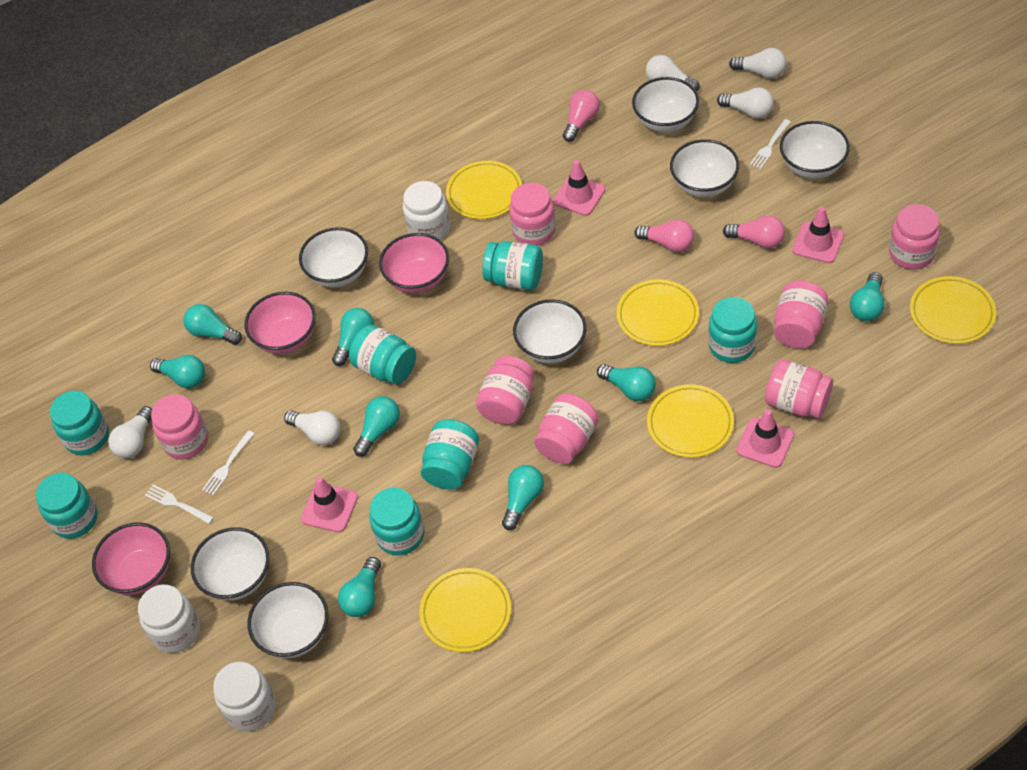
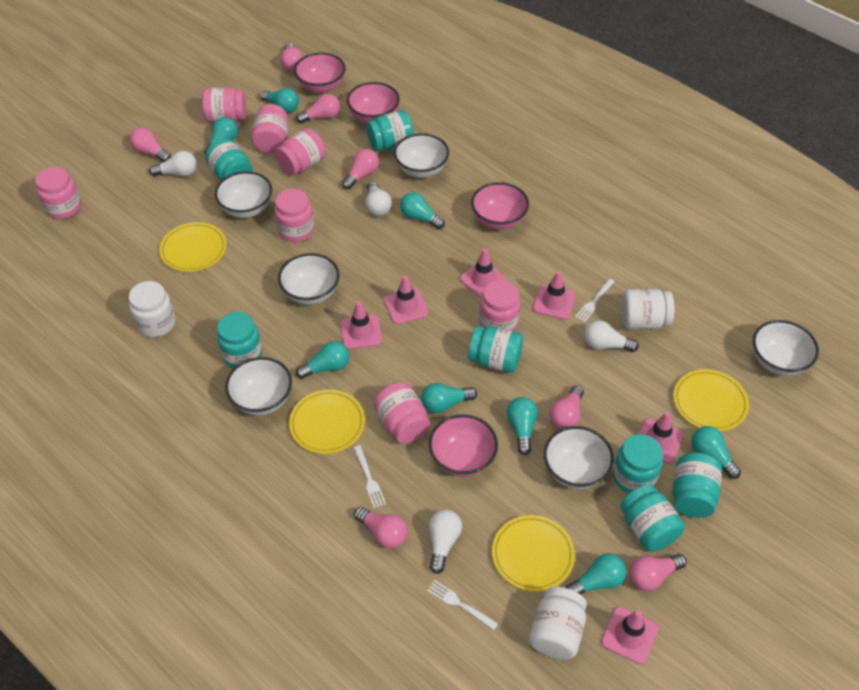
pink bowl: [92,523,170,595] [244,292,316,354] [379,233,449,294] = 3 -> [294,53,346,93] [347,82,400,123] [429,414,498,477] [471,182,529,230] = 4
pink light bulb: [563,90,600,142] [635,220,694,252] [723,216,785,248] = 3 -> [130,128,171,162] [280,43,303,71] [296,94,340,124] [342,149,379,189] [354,507,408,548] [549,385,584,429] [629,554,687,591] = 7
pink traffic cone: [301,477,358,532] [553,160,605,216] [736,409,794,468] [792,207,844,263] = 4 -> [341,301,382,349] [384,275,428,324] [459,248,507,298] [533,271,576,320] [601,607,658,664] [639,412,684,464] = 6
white bowl: [191,527,269,601] [247,582,328,658] [299,227,368,288] [513,299,587,364] [632,77,699,132] [670,139,739,197] [780,121,850,179] = 7 -> [215,171,272,218] [225,357,292,416] [278,253,340,305] [394,133,449,178] [544,426,614,489] [753,320,819,376] = 6
white light bulb: [108,406,152,458] [284,410,340,445] [646,55,700,91] [717,87,774,119] [729,48,786,78] = 5 -> [149,151,197,176] [365,181,392,216] [429,509,462,574] [584,320,639,352] = 4
yellow plate: [419,568,511,652] [446,161,522,219] [617,279,699,346] [647,384,734,458] [910,276,996,344] = 5 -> [159,222,227,272] [289,390,365,454] [492,515,575,592] [673,369,749,431] = 4

